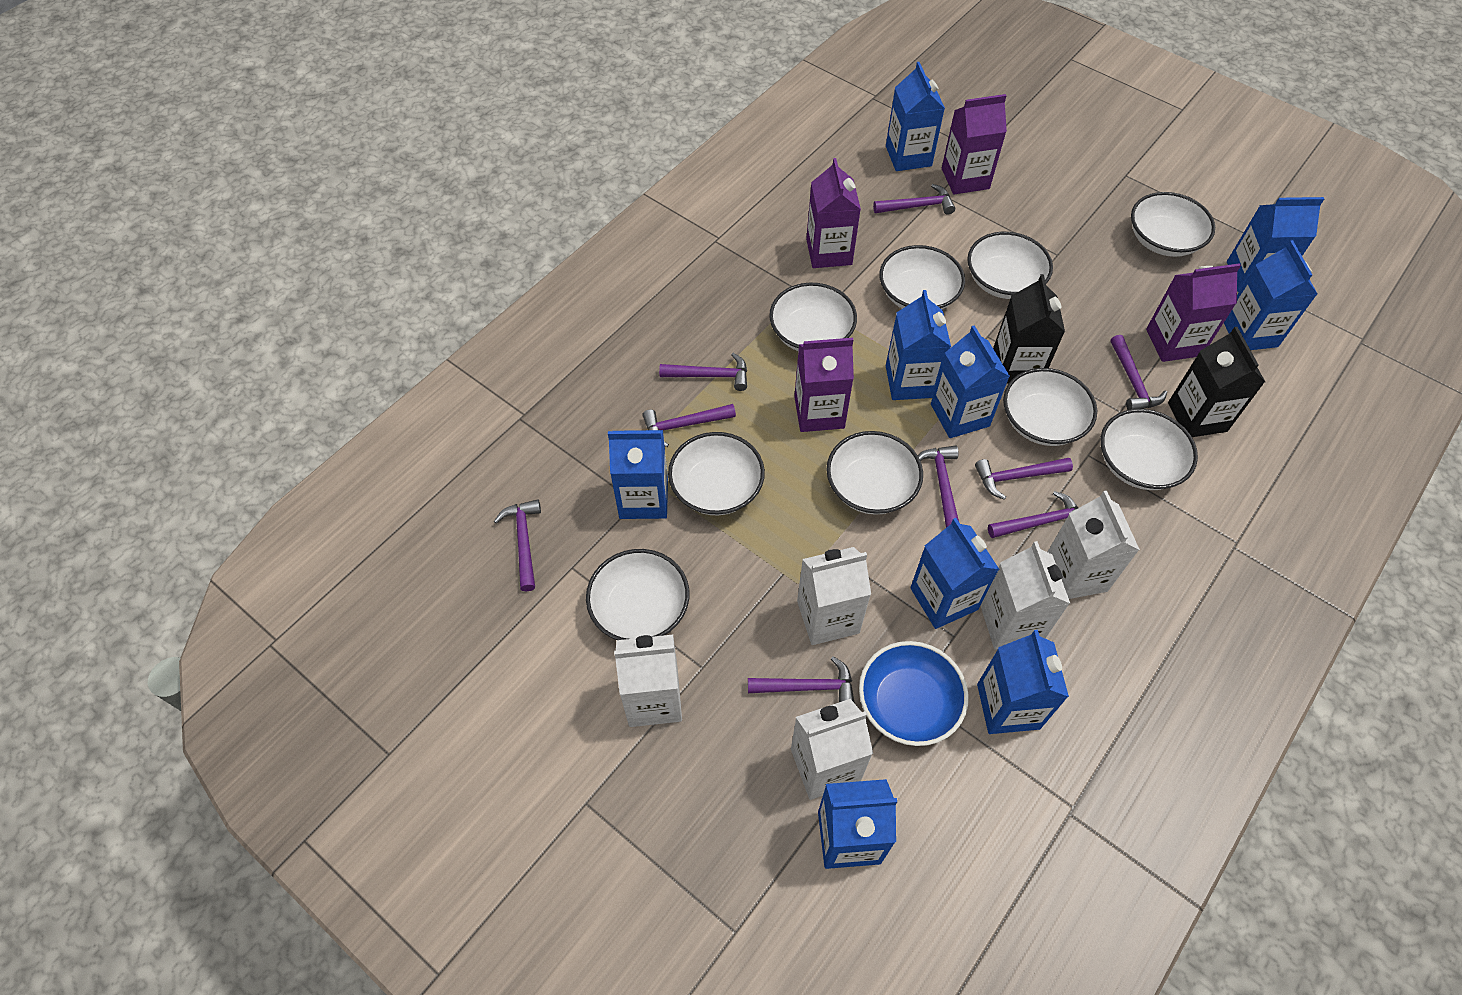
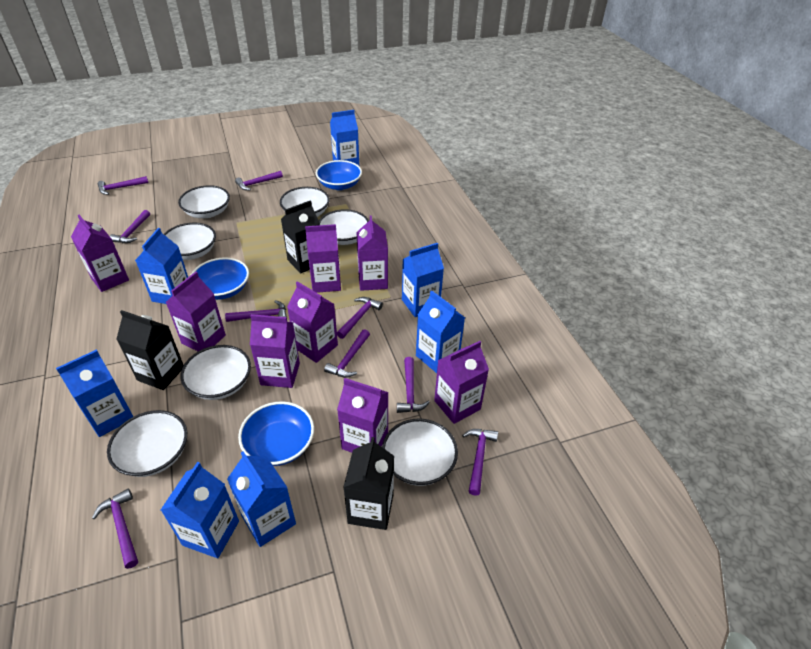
black carton: [993,274,1065,383] [1168,327,1265,437] = 2 -> [116,310,184,390] [281,200,320,273] [343,437,394,530] = 3
blue bowl: [859,641,969,746] = 1 -> [191,258,249,300] [238,401,314,466] [316,160,362,190] = 3
blue carton: [608,430,668,519] [818,779,897,869] [886,62,945,171] [886,290,951,400] [910,518,999,629] [931,325,1010,438] [977,630,1069,734] [1224,240,1317,350] [1227,197,1324,292] = 9 -> [56,350,133,437] [135,228,188,304] [161,462,239,558] [227,451,296,547] [330,110,359,166] [402,243,444,317] [416,290,465,373] = 7
purple carton: [794,338,854,432] [806,158,861,268] [942,94,1007,194] [1146,263,1241,362] = 4 -> [71,215,129,292] [166,272,226,351] [250,314,300,388] [287,281,338,363] [305,224,341,293] [337,378,389,453] [356,215,388,291] [434,341,489,424] = 8
white bowl: [586,549,689,640] [668,432,765,515] [769,283,857,351] [826,431,923,515] [879,245,965,309] [967,232,1053,299] [1003,368,1097,446] [1100,409,1198,490] [1131,192,1215,257] = 9 -> [107,410,187,477] [164,223,216,260] [178,185,230,218] [181,345,251,400] [280,187,330,217] [319,209,369,245] [382,419,458,486] = 7
white carton: [614,635,682,727] [791,699,873,800] [797,547,871,645] [980,541,1071,650] [1048,490,1140,599] = 5 -> none = 0

